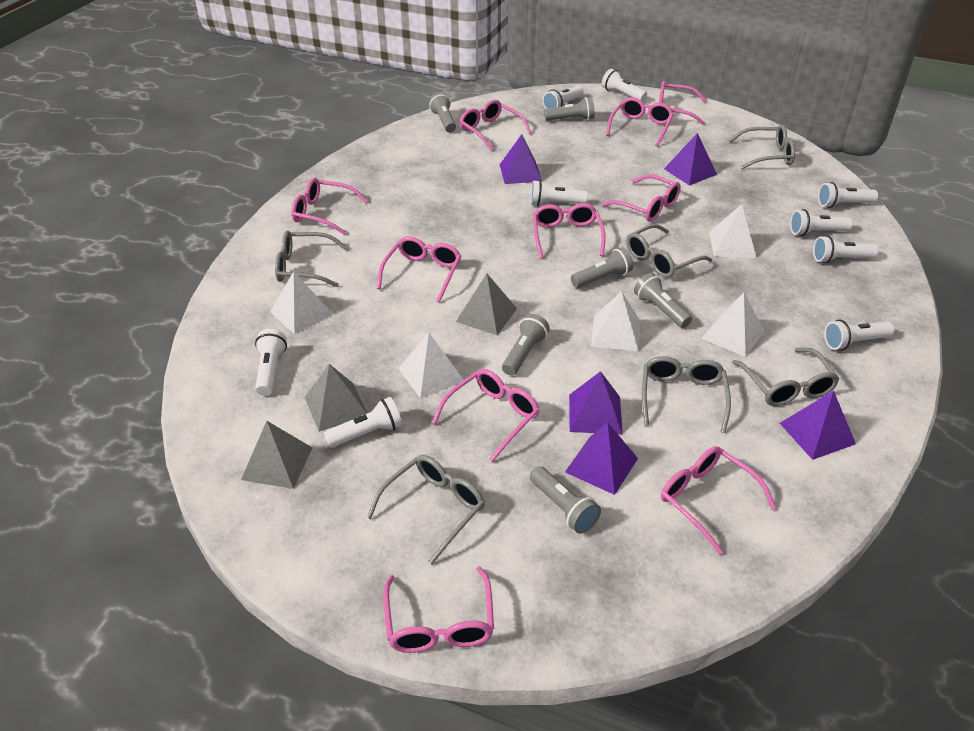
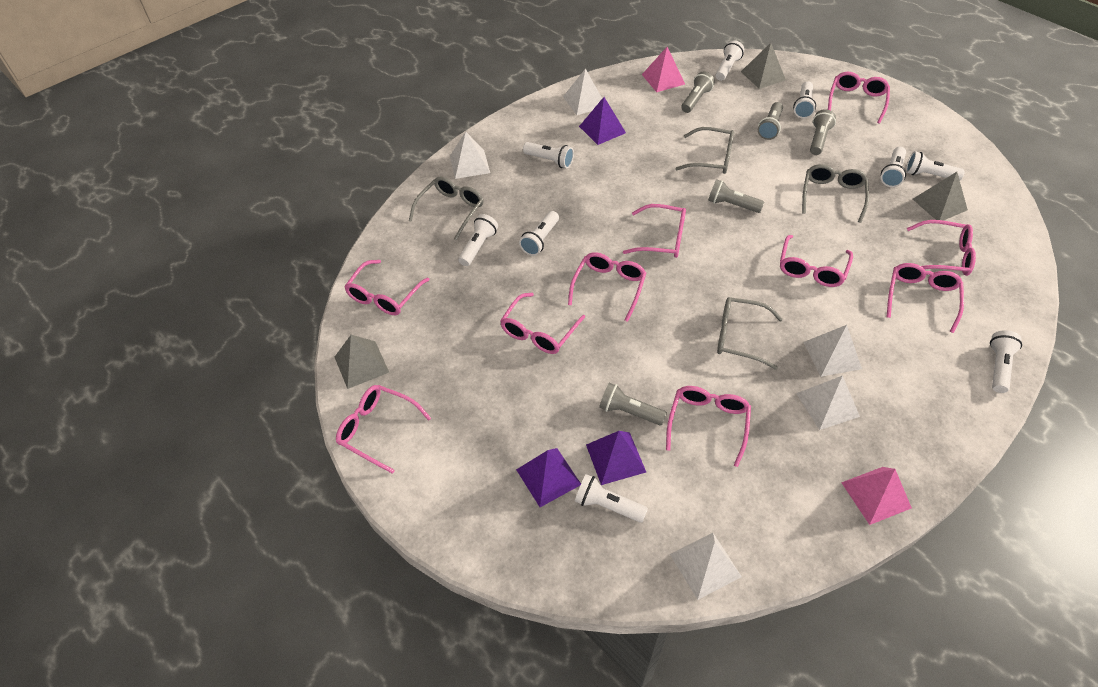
grey flashlight: [429,92,456,133] [502,314,550,376] [530,466,601,534] [544,97,595,121] [571,247,633,288] [634,273,692,328] = 6 -> [599,383,667,425] [681,72,715,113] [708,179,764,213] [758,102,783,140] [810,109,836,155] = 5
grey glasses: [275,231,347,287] [367,455,485,565] [626,224,712,278] [642,356,731,433] [729,125,795,169] [732,348,839,406] = 6 -> [409,177,484,241] [676,127,734,174] [717,297,783,370] [802,164,869,223] = 4
pink pyramid: none = 0 -> [642,47,685,92] [841,467,912,525] = 2
purple pyramid: [500,134,542,184] [565,422,638,495] [569,371,623,434] [664,133,717,186] [780,391,856,460] = 5 -> [516,448,581,507] [579,97,626,145] [586,431,646,485] = 3

